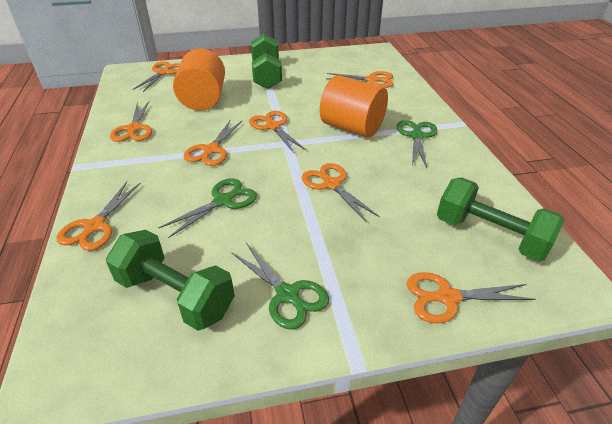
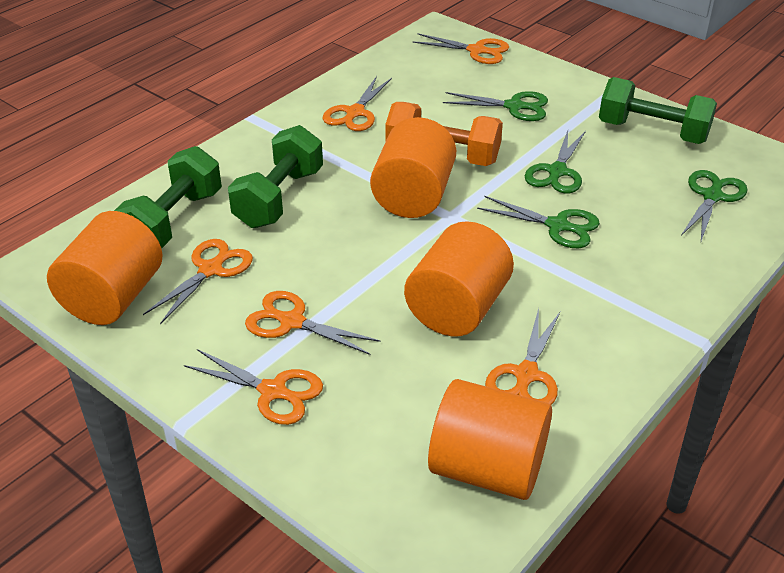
green scissors: [158,178,257,238] [231,243,329,330] [397,120,437,168] = 3 -> [443,91,548,121] [477,196,600,248] [525,130,586,194] [681,170,748,241] = 4
orange cylinder: [173,49,225,110] [320,75,388,137] = 2 -> [47,211,163,325] [370,117,456,218] [404,221,514,336] [428,379,552,500] = 4
orange dumbbell: none = 0 -> [385,102,503,166] = 1
orange scissors: [57,182,141,251] [110,101,152,142] [133,61,180,92] [184,119,242,166] [249,111,306,153] [301,163,380,223] [326,71,393,88] [406,272,536,323] = 8 -> [143,239,253,324] [184,349,323,425] [245,291,381,355] [323,76,392,131] [412,33,509,64] [485,308,560,405] = 6

